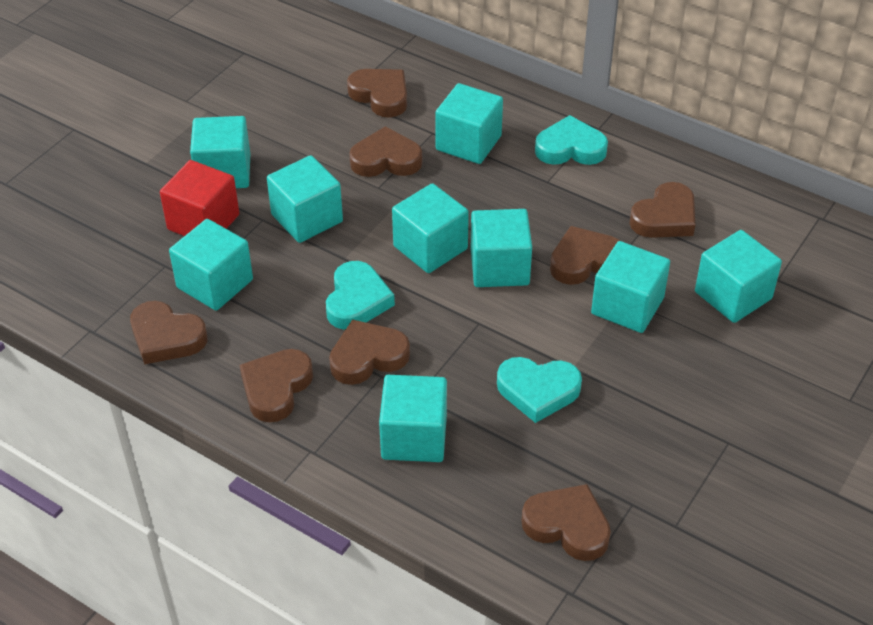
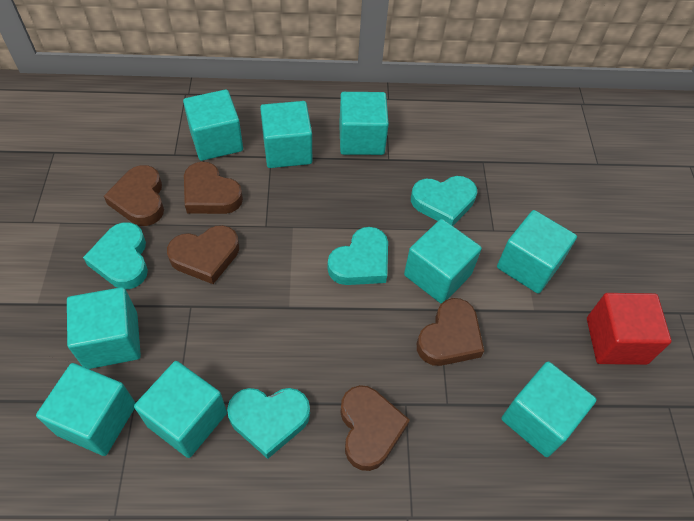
brown heart: [130,301,207,364] [240,349,313,422] [329,319,410,385] [347,69,407,118] [349,126,422,177] [521,484,611,561] [550,226,620,285] [629,182,695,238] = 8 -> [104,165,164,226] [167,225,239,284] [184,162,243,214] [340,385,410,471] [417,298,484,366] = 5
turquoise heart: [326,261,395,330] [497,357,582,423] [535,115,608,165] = 3 -> [83,222,148,289] [227,388,310,459] [327,227,388,285] [411,176,477,226] = 4

